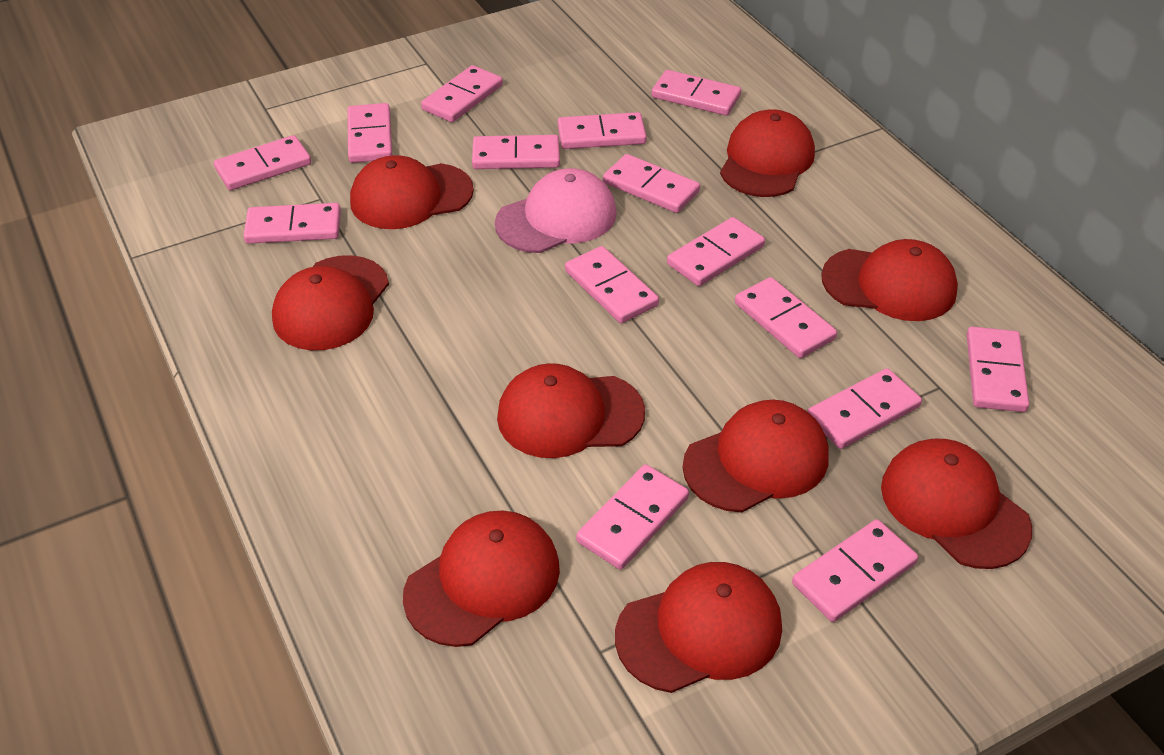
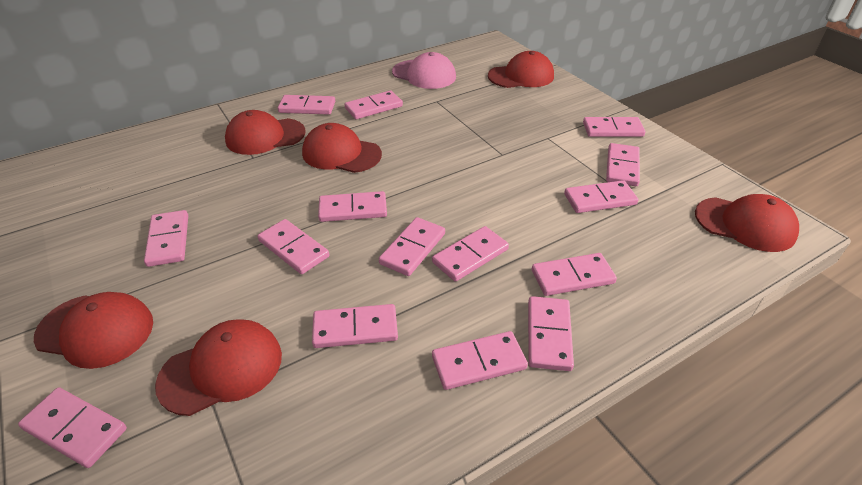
red cap: [272,255,389,350] [350,155,474,229] [403,511,560,647] [497,363,645,458] [615,562,782,693] [683,400,829,512] [720,109,815,197] [821,239,958,321] [881,439,1032,569] = 9 -> [34,292,153,369] [155,319,282,416] [225,110,305,155] [302,123,382,173] [488,51,554,88] [695,194,799,252] = 6

